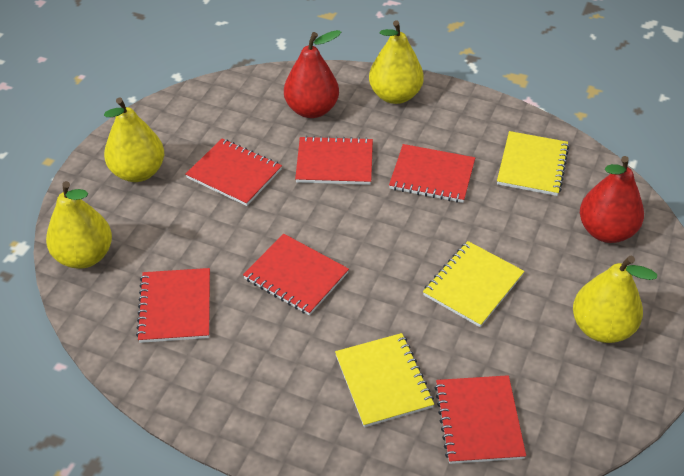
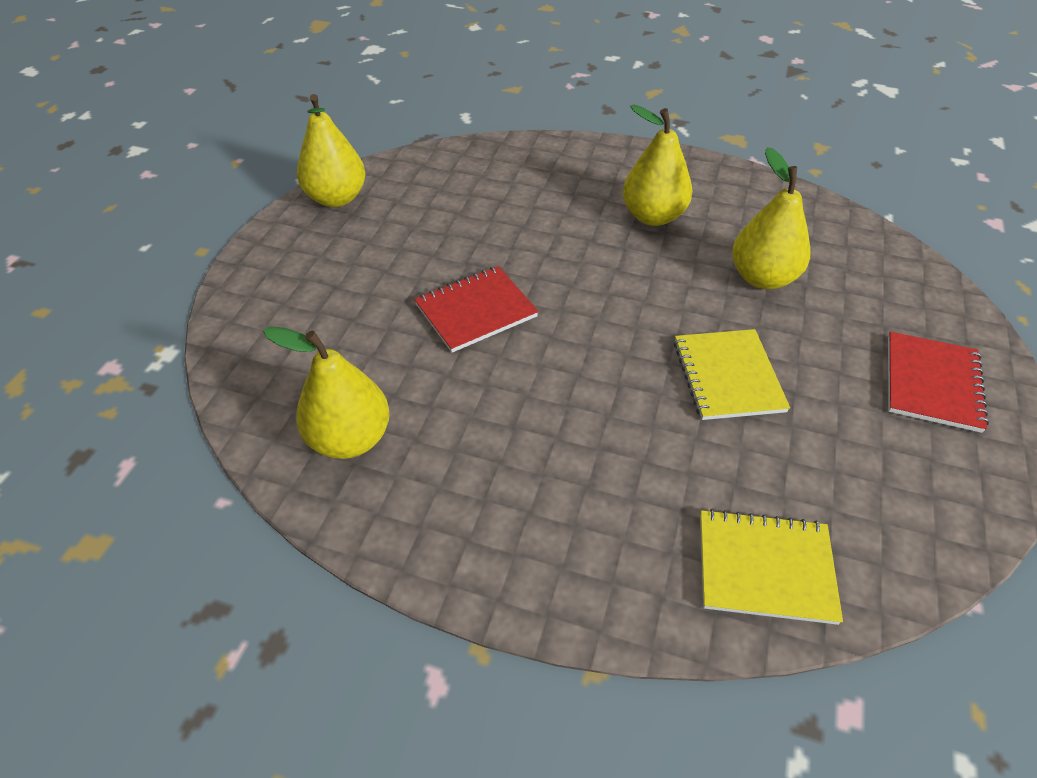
red notebook: [136,268,210,343] [186,139,282,206] [243,234,349,315] [295,136,373,185] [389,144,475,203] [435,375,526,464] = 6 -> [414,266,539,353] [888,332,989,433] = 2
red pear: [284,30,341,118] [580,156,644,243] = 2 -> none = 0
yellow notebook: [335,333,434,427] [423,241,524,327] [497,131,569,196] = 3 -> [674,329,790,420] [700,509,843,625] = 2

